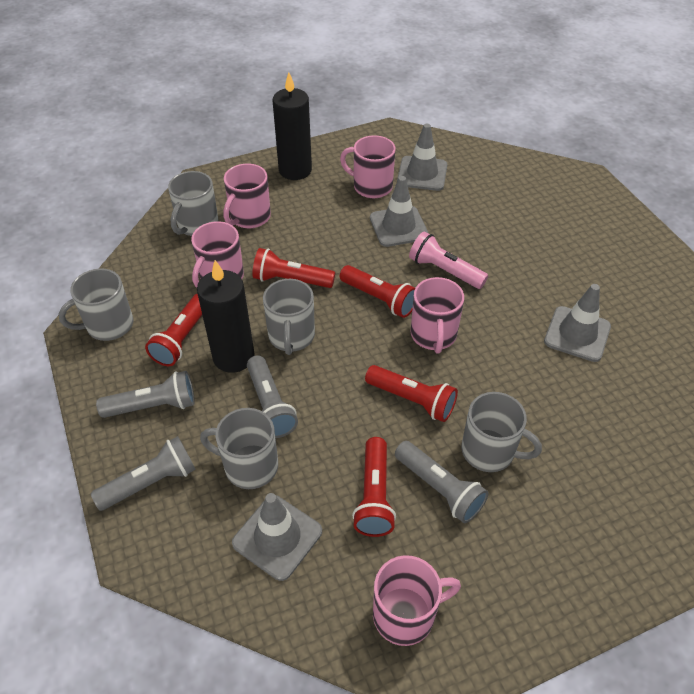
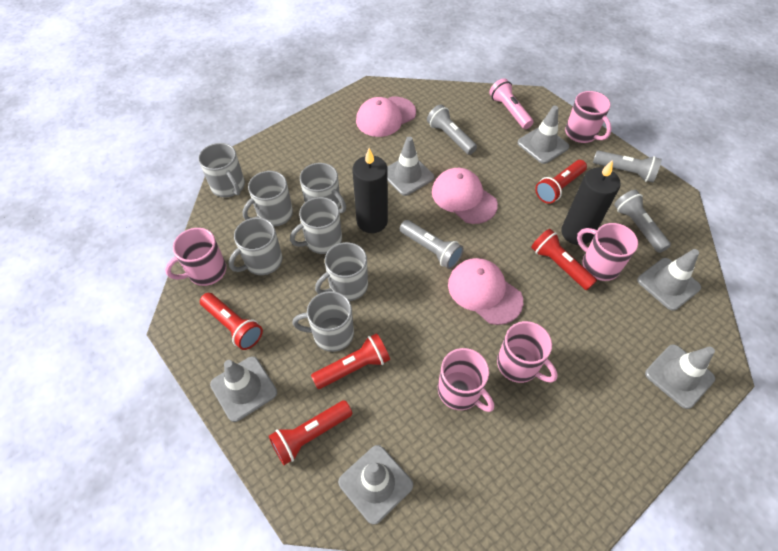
grey mug: [59,268,133,341] [168,171,219,236] [200,408,278,489] [263,279,315,355] [461,392,542,472] = 5 -> [198,143,245,198] [229,218,282,275] [243,171,293,227] [290,197,342,254] [292,291,354,352] [300,163,346,213] [315,242,368,301] = 7
grey traffic cone: [232,493,322,581] [370,176,429,247] [397,124,447,191] [544,284,611,362] = 4 -> [210,356,277,422] [338,445,413,525] [387,136,434,196] [517,105,569,164] [637,249,701,311] [645,344,715,409] = 6
pink cap: none = 0 -> [356,97,416,137] [432,168,498,224] [448,258,523,325] = 3

